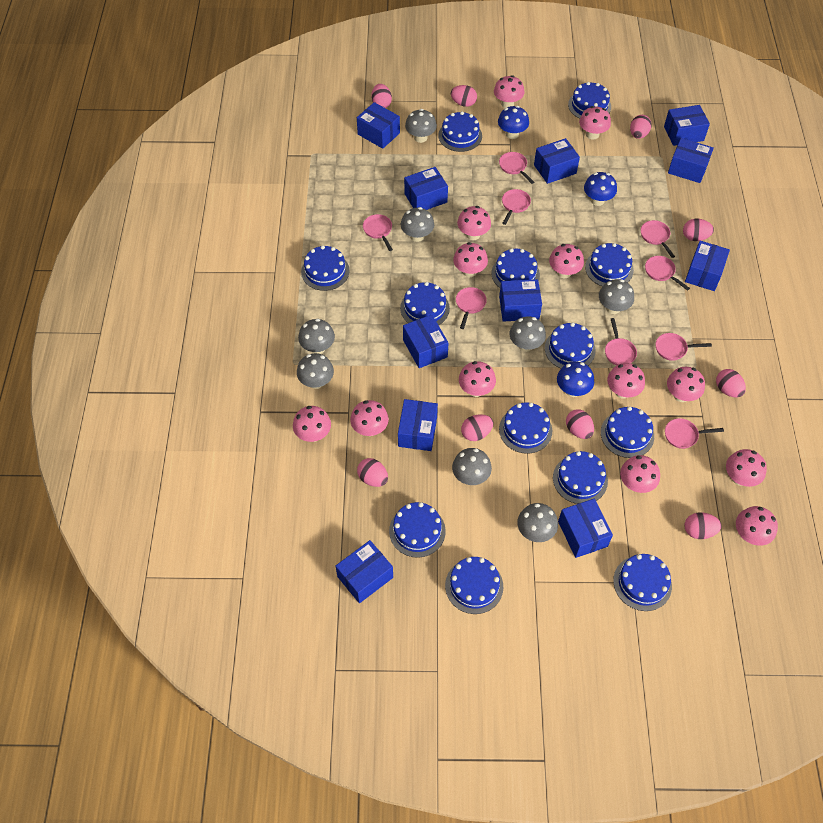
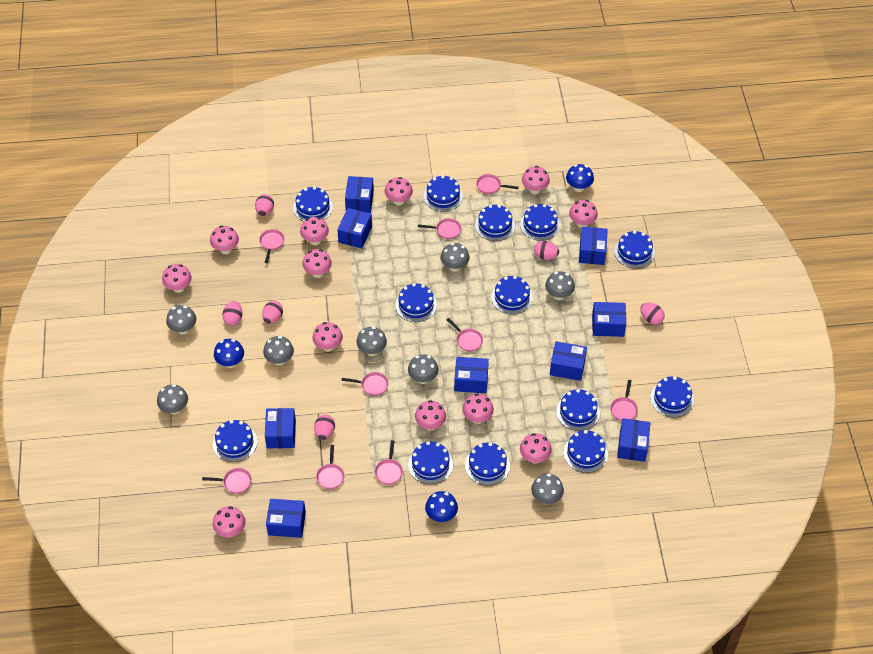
blue box: [336,540,393,603] [357,102,400,149] [398,399,438,451] [403,315,449,368] [404,167,448,210] [499,279,542,322] [534,138,580,184] [558,499,613,558] [664,105,710,146] [668,138,714,183] [685,241,730,291] = 11 -> [265,408,296,448] [266,499,306,538] [337,208,372,249] [345,176,374,213] [454,357,489,393] [550,341,587,381] [579,227,608,265] [592,302,626,337] [617,418,651,462] = 9
pink egg: [357,458,388,487] [372,84,392,108] [451,85,477,107] [461,414,493,441] [566,409,594,439] [630,115,652,139] [683,219,714,241] [685,512,722,539] [716,369,746,397] = 9 -> [222,301,242,326] [255,194,274,216] [262,301,283,324] [314,415,335,440] [534,241,559,260] [640,303,665,325] = 6
pink mushroom: [293,406,331,442] [350,400,389,436] [453,242,488,277] [457,206,491,240] [459,361,496,397] [494,75,524,108] [549,244,584,278] [579,106,611,140] [607,363,645,398] [620,455,660,493] [667,367,705,402] [726,449,767,487] [736,506,778,546] = 13 -> [162,264,192,293] [210,225,239,254] [213,506,246,537] [300,217,329,245] [302,249,332,278] [312,322,343,352] [384,177,413,205] [415,400,446,431] [462,394,494,424] [520,433,552,464] [522,166,550,194] [569,200,598,228] = 12

